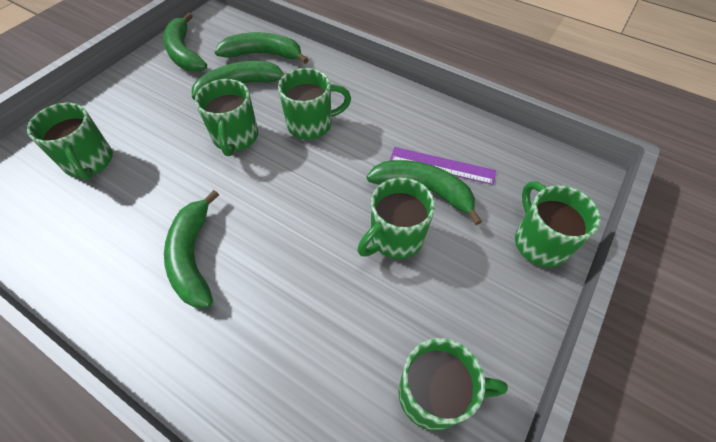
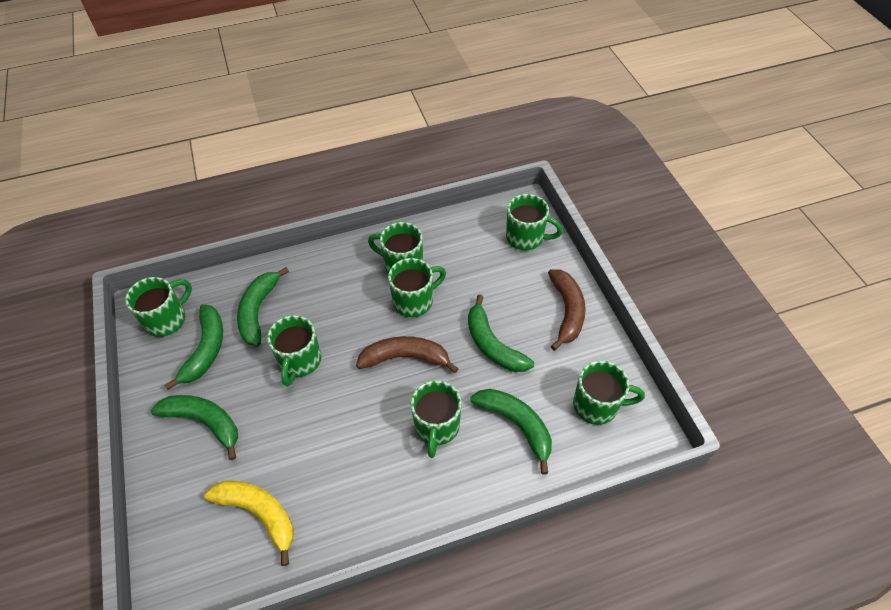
brown banana: none = 0 -> [356,336,459,373] [548,269,586,351] = 2
green mug: [27,103,113,180] [195,79,258,156] [278,68,351,140] [357,177,435,259] [398,338,508,431] [515,181,601,267] = 6 -> [125,277,192,337] [267,315,321,386] [368,222,423,273] [388,258,446,317] [411,380,461,458] [506,194,563,250] [573,361,645,425] = 7
purple ruler: [390,147,496,185] = 1 -> none = 0
yellow banana: none = 0 -> [204,480,294,566] = 1

